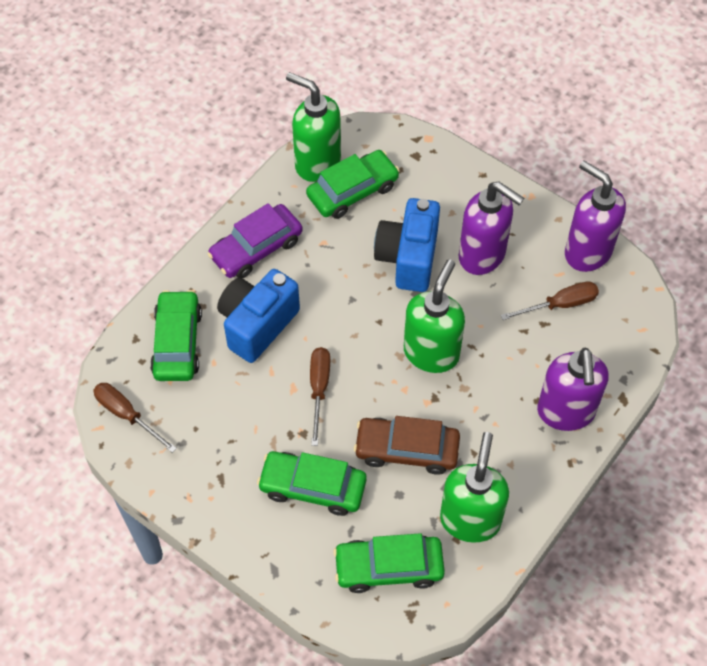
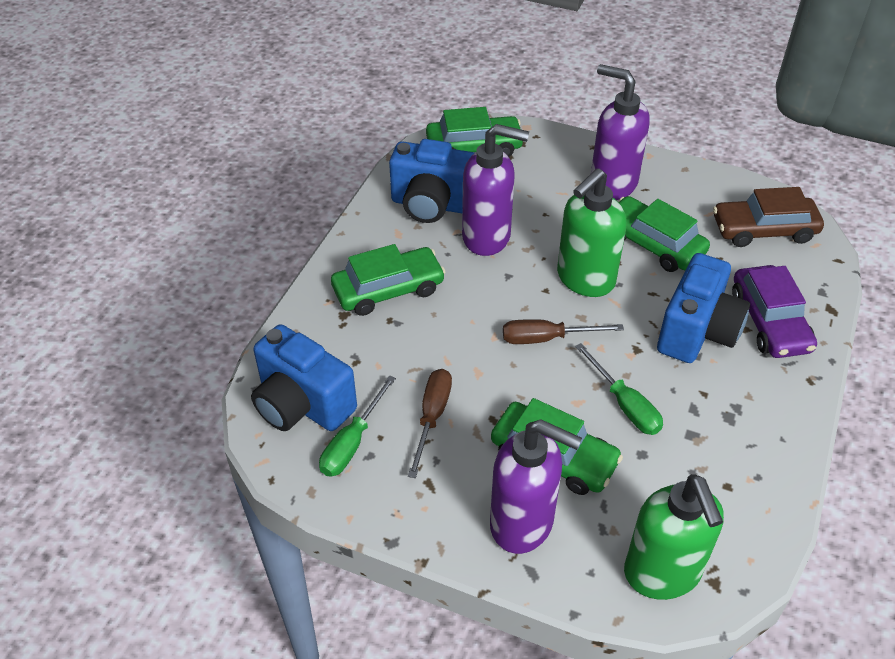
blue camera: [217,269,300,363] [374,198,440,292] = 2 -> [251,324,357,431] [389,139,474,223] [657,253,750,363] = 3
brown screwdriver: [93,383,177,453] [310,347,330,446] [501,281,599,320] = 3 -> [408,369,452,478] [503,319,624,344] = 2
green screwdriver: none = 0 -> [319,375,396,477] [575,343,663,435] = 2
green soap dispenser: [286,72,341,182] [404,259,465,373] [440,432,509,543] = 3 -> [557,168,627,297] [624,474,724,600] = 2

